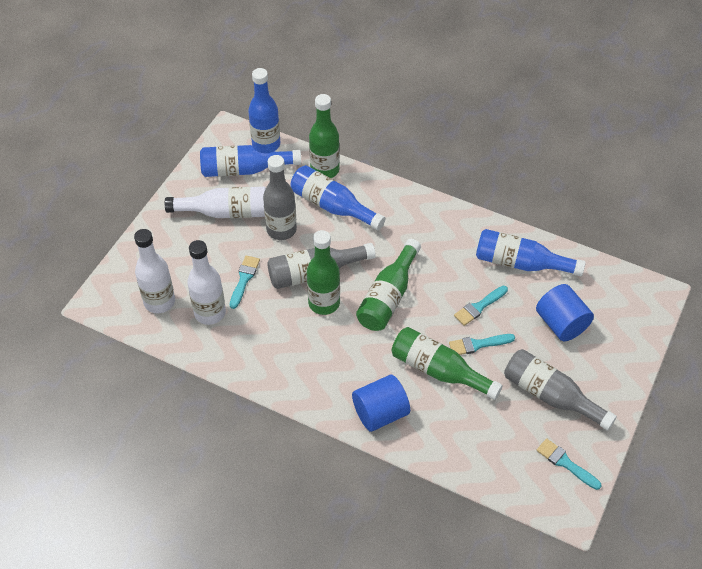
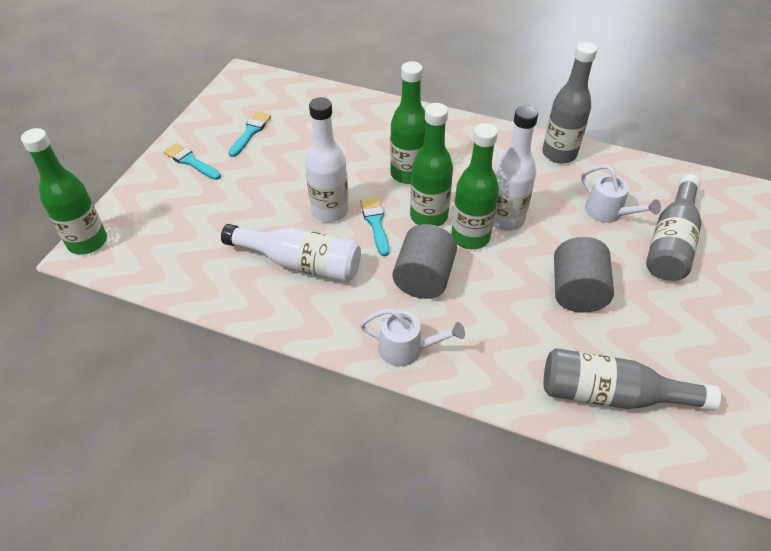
blue bottle: [200,145,301,177] [248,68,280,152] [291,165,385,230] [476,229,586,277] = 4 -> none = 0
blue cylinder: [352,375,410,432] [536,284,594,341] = 2 -> none = 0
grey cylinder: none = 0 -> [392,224,457,299] [554,237,614,313] = 2
turquoise brush: [230,255,260,309] [449,334,515,355] [454,286,508,326] [537,438,602,490] = 4 -> [163,143,221,180] [228,111,271,157] [360,197,389,256] = 3
white watering can: none = 0 -> [360,308,465,366] [581,165,661,223] = 2

